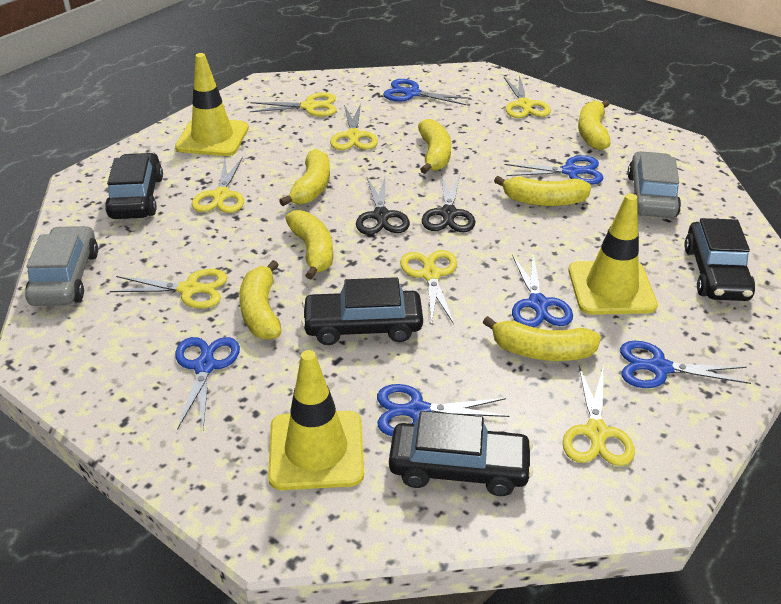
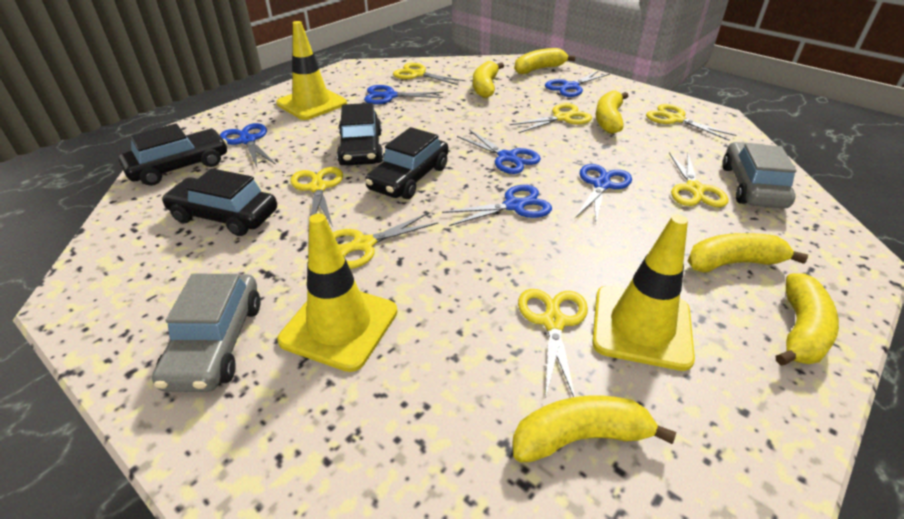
black scissors: [356,177,410,235] [422,173,475,232] = 2 -> none = 0
yellow banana: [239,260,281,340] [279,149,330,206] [285,210,333,280] [418,119,451,174] [483,316,601,361] [494,176,591,206] [578,100,611,150] = 7 -> [473,61,504,98] [512,395,676,463] [514,48,576,74] [596,90,628,134] [688,233,808,273] [776,273,839,366] = 6

